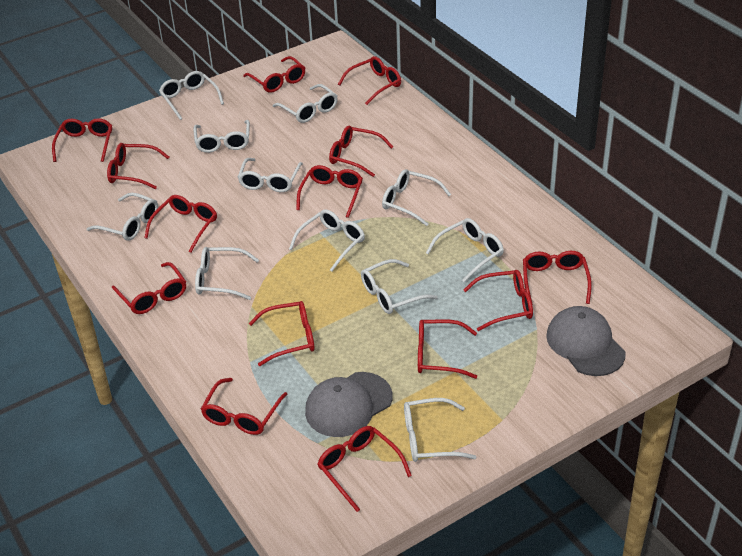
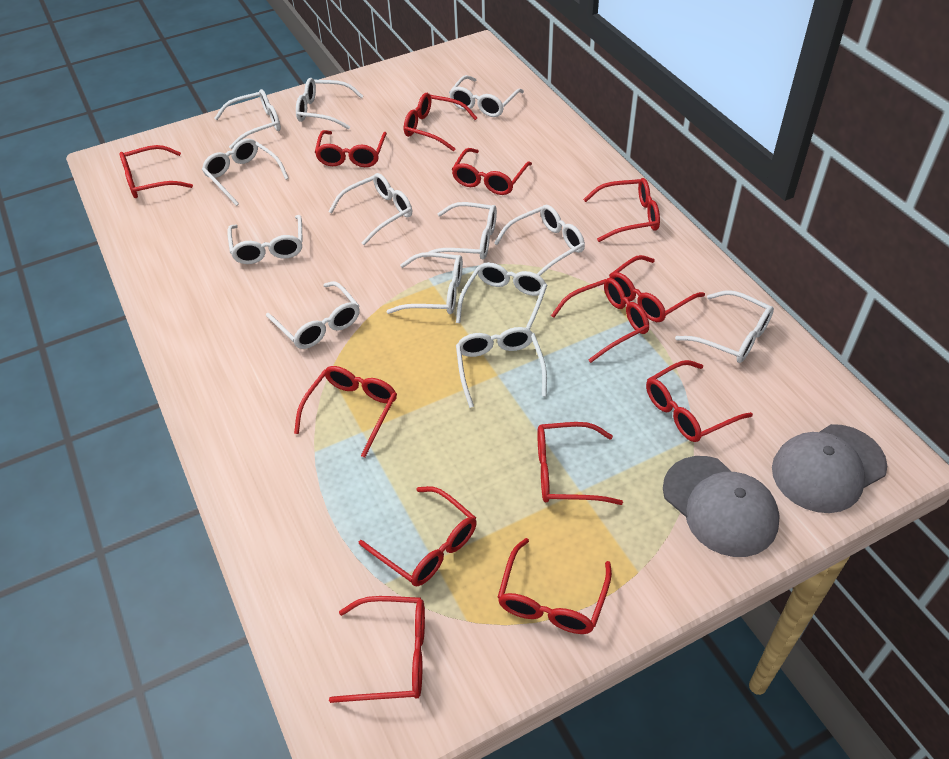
red glasses: [52,118,112,162] [107,143,169,189] [112,262,186,314] [144,195,217,252] [201,378,288,435] [243,56,305,93] [249,301,315,366] [296,165,363,218] [317,426,412,512] [329,126,393,177] [338,56,401,105] [418,319,477,379] [463,270,533,331] [523,251,592,305] = 14 -> [119,145,193,198] [294,366,397,458] [315,130,387,167] [329,596,425,703] [359,486,477,586] [404,93,477,151] [452,148,532,195] [498,538,612,634] [537,422,623,505] [551,278,649,363] [583,178,660,242] [609,255,705,322] [646,360,753,442] = 13
white glasses: [87,193,158,241] [159,71,224,120] [193,120,250,153] [195,247,259,300] [238,158,303,192] [273,84,338,123] [289,210,365,272] [361,259,438,314] [382,169,451,226] [404,398,476,462] [426,218,504,282] = 11 -> [202,138,289,206] [215,89,281,149] [227,215,303,264] [266,281,360,349] [296,78,363,129] [328,173,412,245] [386,252,463,314] [429,202,497,259] [449,75,524,117] [456,262,547,330] [456,327,547,408] [494,205,585,276] [675,290,774,363] = 13

